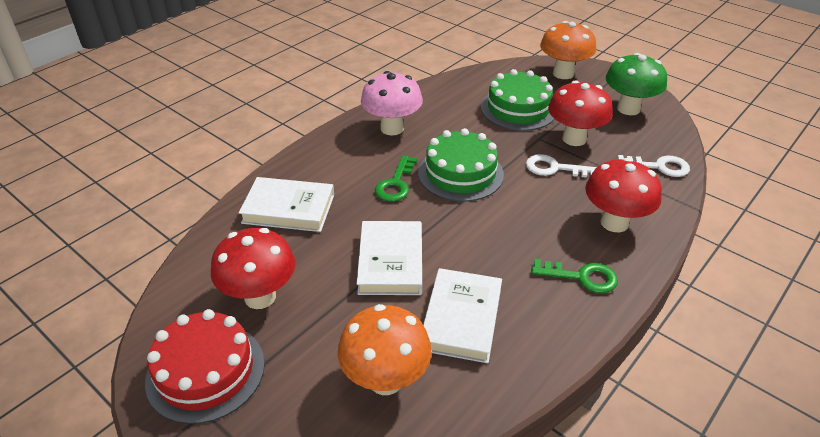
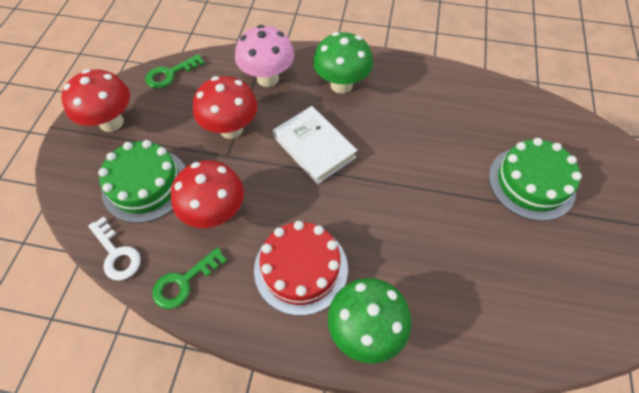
green mushroom: [606,53,667,115] = 1 -> [313,32,373,94] [328,278,411,364] = 2
orange mushroom: [337,304,432,395] [540,21,596,79] = 2 -> none = 0
white book: [239,177,334,232] [357,221,422,295] [423,268,502,363] = 3 -> [273,106,357,184] = 1
white key: [526,154,597,178] [617,155,690,177] = 2 -> [88,216,141,281] = 1

